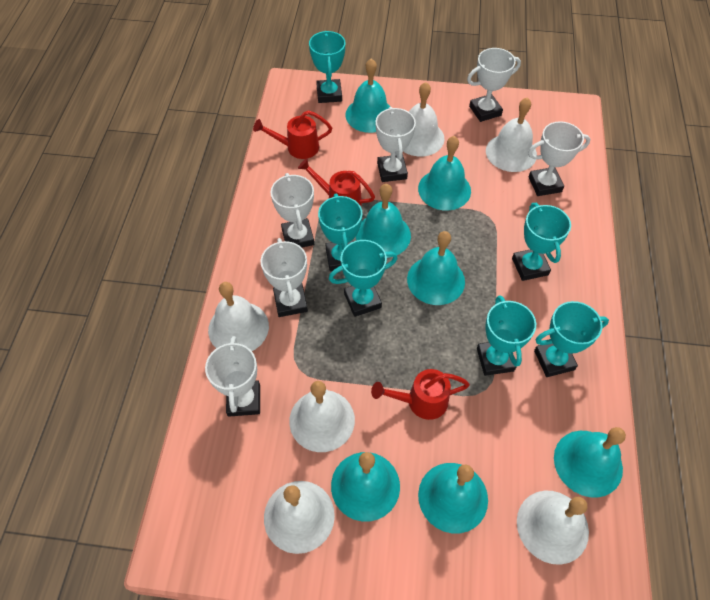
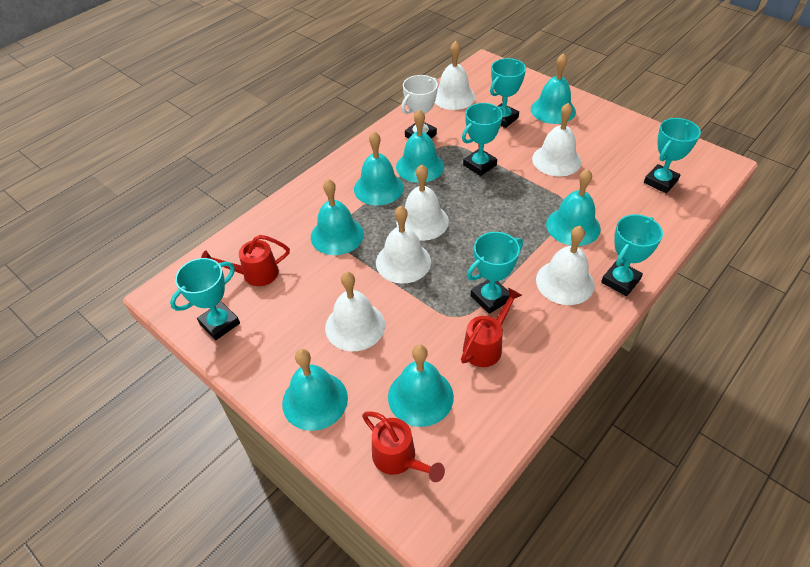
white trophy: [205,336,260,417] [261,238,308,317] [271,173,314,248] [375,107,416,182] [467,48,521,122] [528,121,590,196] = 6 -> [401,75,439,139] = 1

